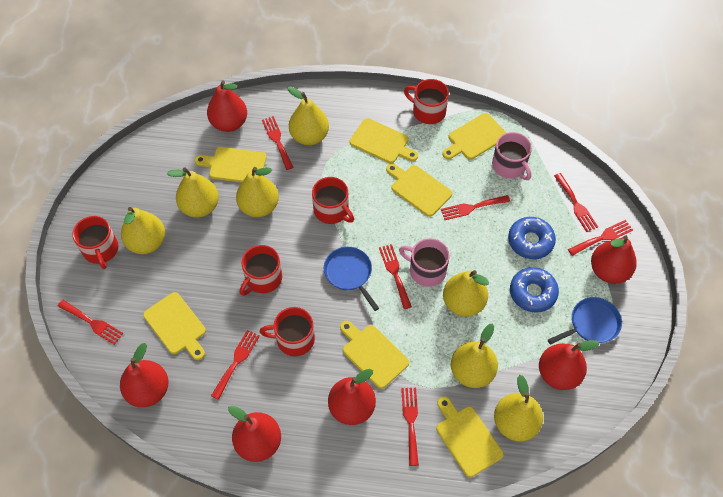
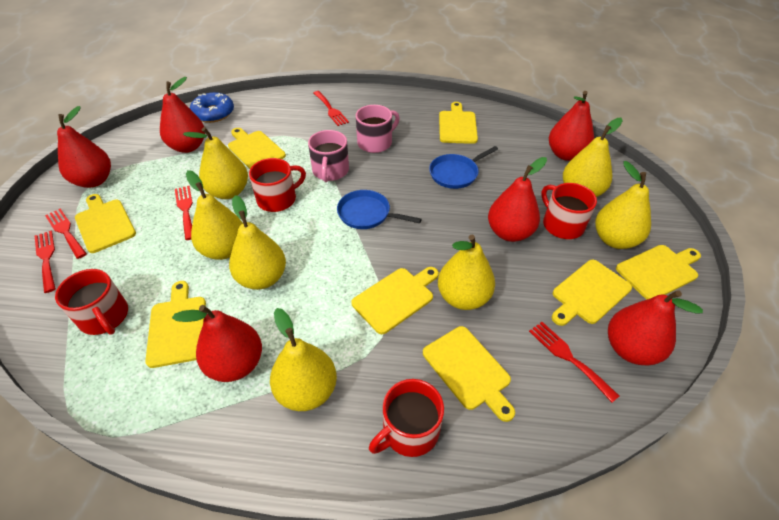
blue donut: [508,217,556,259] [510,267,559,313] = 2 -> [190,92,234,123] = 1
red fork: [58,300,123,345] [211,330,260,400] [262,116,294,170] [379,244,412,309] [401,388,419,466] [441,195,510,220] [554,173,598,232] [568,220,633,256] = 8 -> [35,230,56,293] [45,208,87,259] [175,186,193,240] [314,91,349,126] [529,322,619,402] = 5
red mug: [72,216,119,269] [240,245,282,296] [260,307,315,356] [312,177,354,224] [404,79,449,124] = 5 -> [55,269,128,335] [249,158,306,212] [369,379,444,457] [541,183,597,239] = 4
yellow cutting board: [143,292,206,360] [195,147,266,183] [340,321,409,389] [349,118,418,164] [386,163,452,217] [436,397,503,477] [442,113,507,160] = 7 -> [75,194,136,253] [145,281,206,368] [228,128,286,169] [351,267,439,334] [423,326,515,422] [439,102,478,144] [552,260,632,326] [616,245,701,299] = 8

